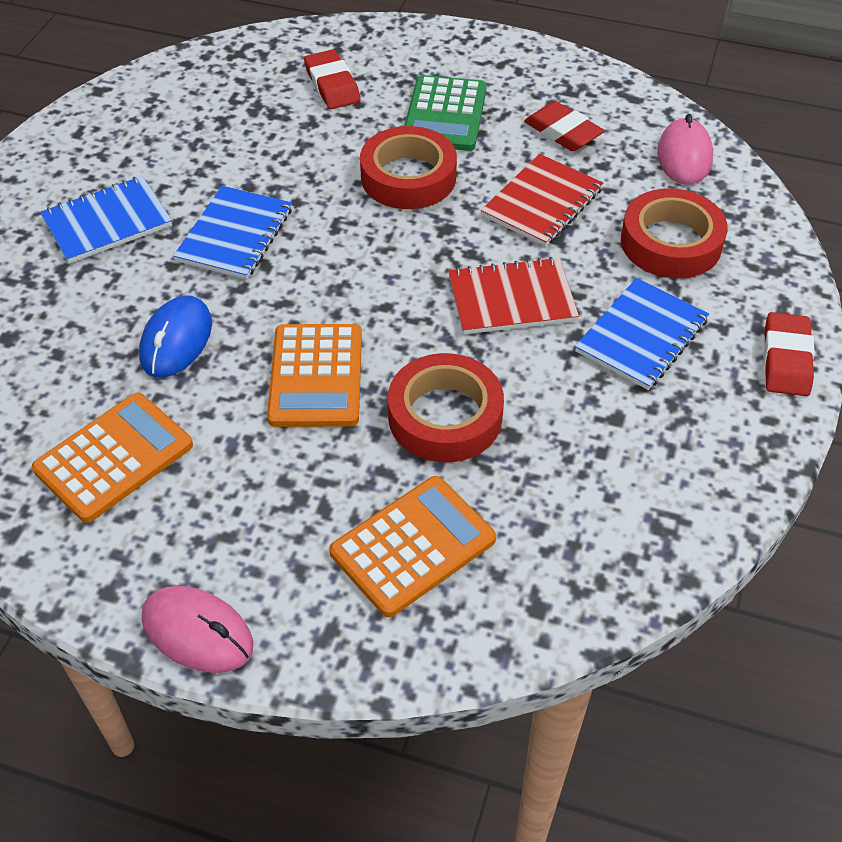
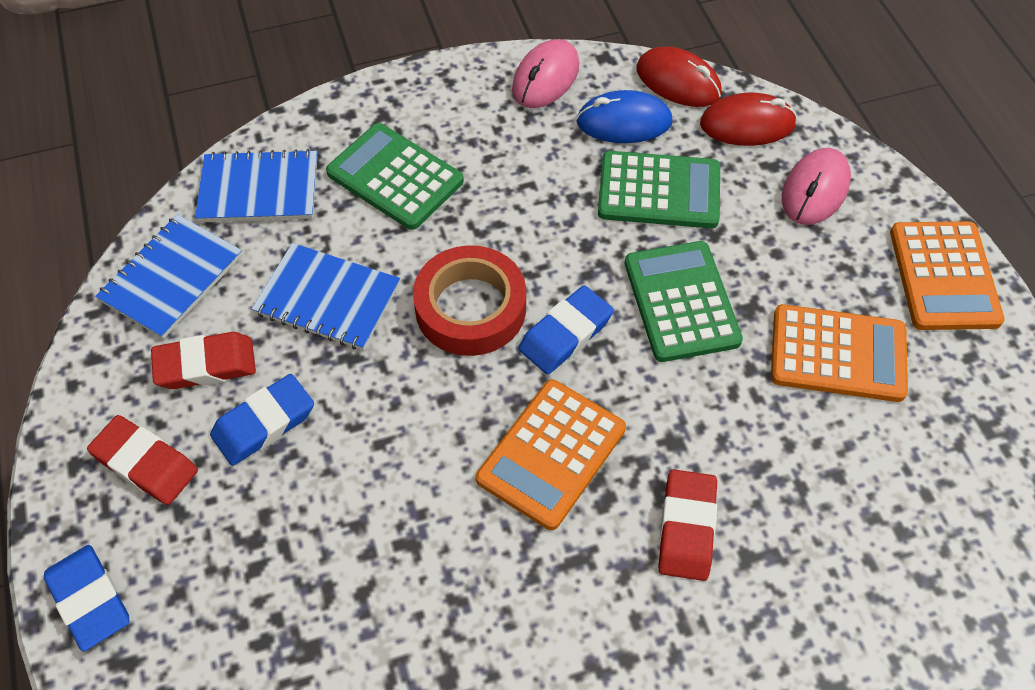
blue eraser: none = 0 -> [44,545,130,652] [210,374,314,466] [518,285,614,375] = 3
green calculator: [404,75,487,151] = 1 -> [326,123,464,230] [598,151,720,228] [625,241,743,362] = 3
red mouse: none = 0 -> [636,47,722,107] [700,92,797,146] = 2
red notebook: [448,257,579,334] [481,154,604,246] = 2 -> none = 0
red tape: [360,126,457,209] [388,353,504,462] [621,188,728,278] = 3 -> [413,245,526,356] = 1

